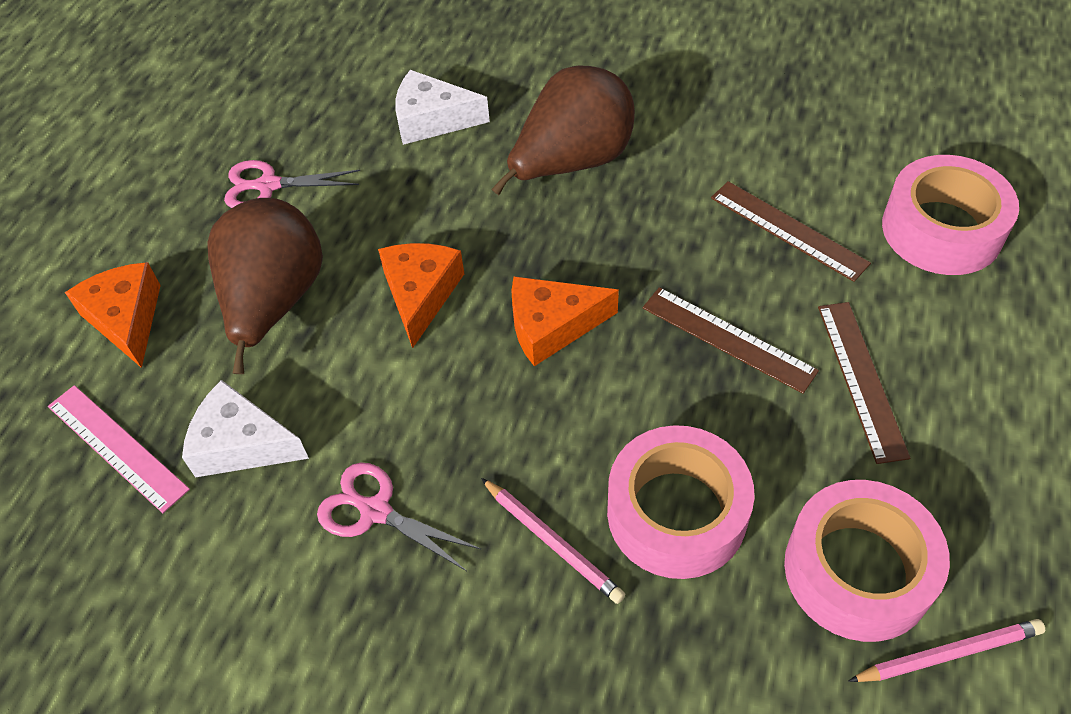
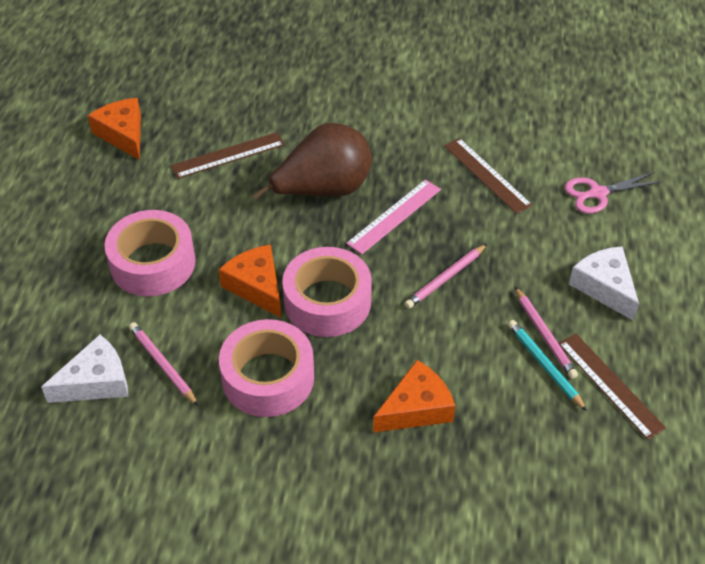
brown pear: [208,198,323,374] [491,66,635,195] = 2 -> [253,123,372,200] = 1
pink pencil: [481,478,625,604] [848,619,1045,682] = 2 -> [129,322,198,406] [404,244,487,309] [515,287,578,379] = 3
pink scissors: [224,160,360,208] [317,463,481,571] = 2 -> [565,172,662,214] = 1
turquoise pencil: none = 0 -> [508,320,587,411] = 1

